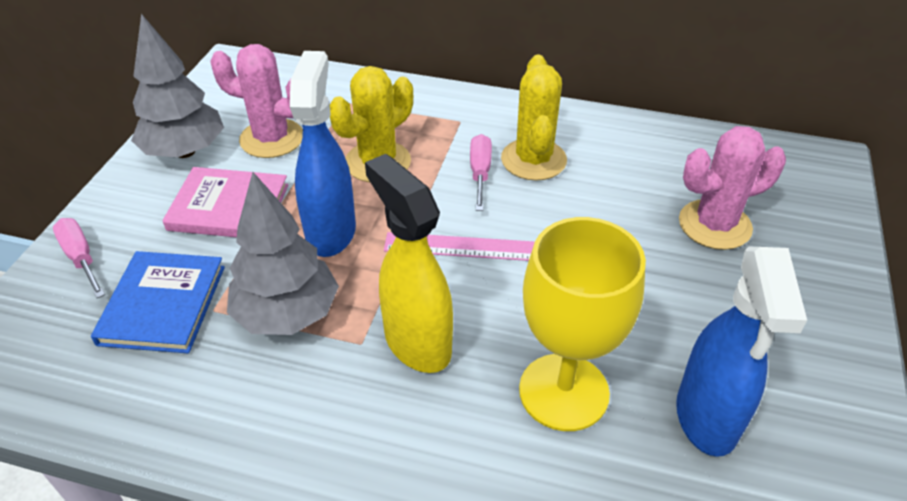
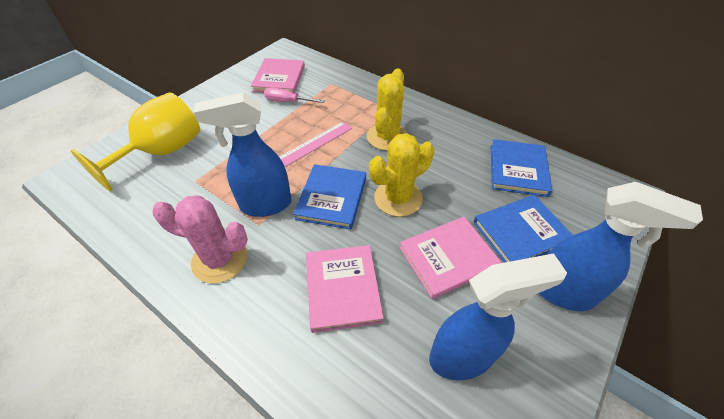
blue book: [91,251,225,353] = 1 -> [293,164,366,230] [473,195,573,263] [491,139,552,197] = 3
blue spray bottle: [290,51,356,257] [676,247,807,457] = 2 -> [194,93,291,217] [429,253,567,380] [539,182,703,311] = 3
grey tree: [131,14,224,158] [227,172,339,335] = 2 -> none = 0
pink book: [162,167,289,237] = 1 -> [251,58,305,94] [306,245,384,333] [399,217,502,299] = 3
pink cactus: [210,44,303,158] [679,126,786,250] = 2 -> [152,195,248,283] = 1
pink screwdriver: [53,218,105,298] [470,134,492,211] = 2 -> [264,87,325,103] = 1
yellow spray bottle: [365,154,453,373] = 1 -> none = 0

